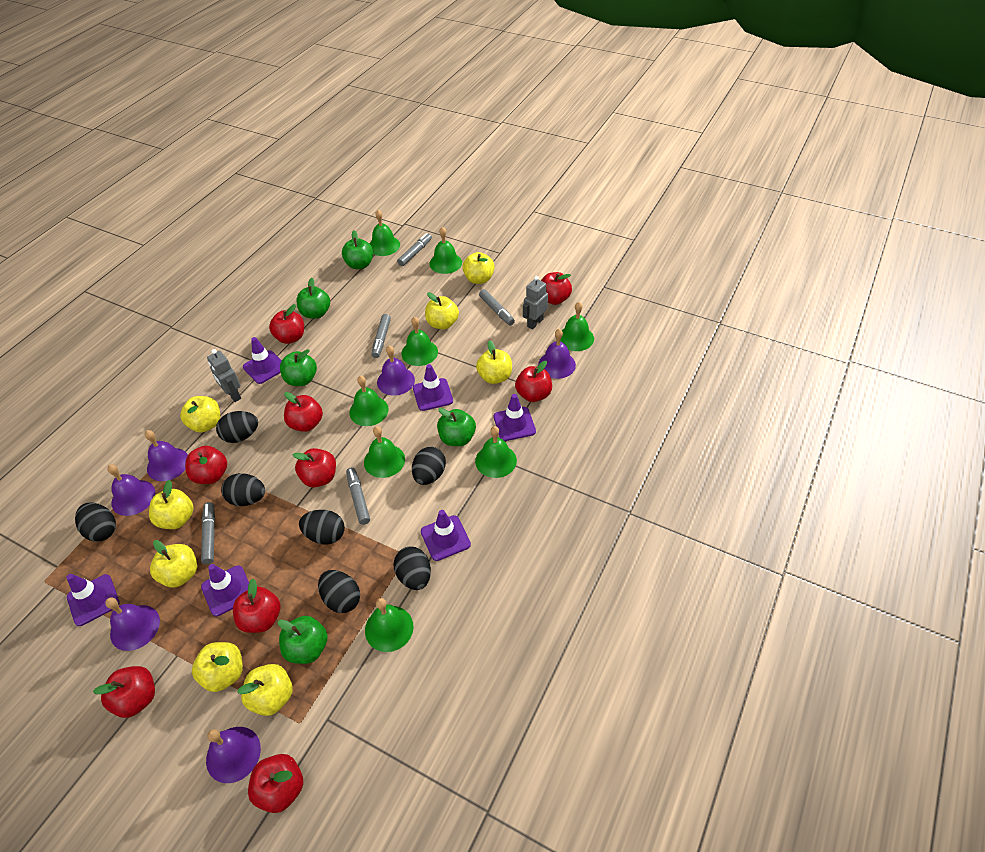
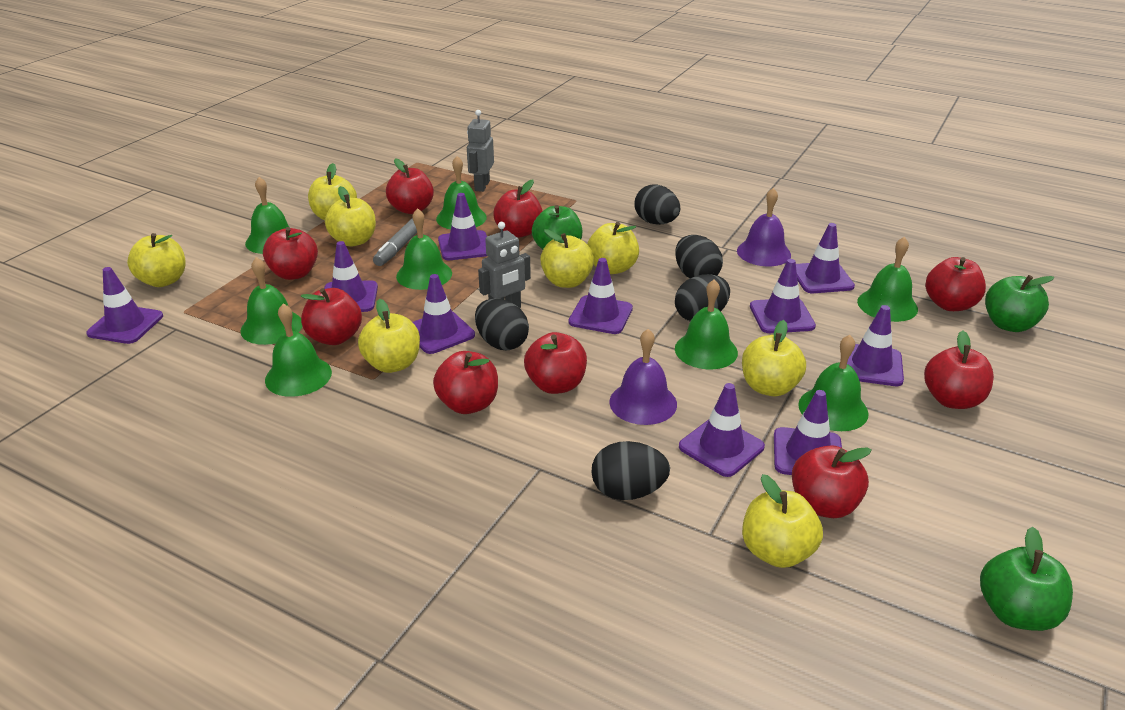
black egg: [75,503,116,542] [216,411,258,443] [221,473,265,506] [299,510,345,545] [318,570,360,613] [393,547,431,590] [412,447,446,485] = 7 -> [475,298,529,350] [591,441,670,500] [634,185,680,225] [675,235,723,278] [675,274,730,322] = 5
green apple: [278,616,328,664] [280,349,317,386] [297,278,330,319] [342,230,373,269] [437,408,476,446] = 5 -> [532,205,582,249] [980,527,1073,631] [985,275,1054,332] = 3
grey marker: [201,502,215,564] [346,467,370,525] [371,314,391,358] [397,233,432,266] [479,289,515,326] = 5 -> [373,218,417,266] = 1
purple bell: [105,597,160,651] [107,464,155,516] [145,430,188,481] [206,727,261,783] [377,346,415,395] [538,329,576,379] = 6 -> [609,329,677,425] [737,188,791,266] = 2
purple traffic cone: [66,574,120,626] [201,564,249,616] [243,337,282,384] [413,364,453,411] [421,510,471,561] [494,394,536,441] = 6 -> [86,267,163,344] [324,241,378,312] [413,274,475,354] [438,193,487,260] [569,258,633,334] [679,383,765,477] [750,259,816,333] [774,390,842,475] [796,223,855,293] [847,305,904,386] = 10

